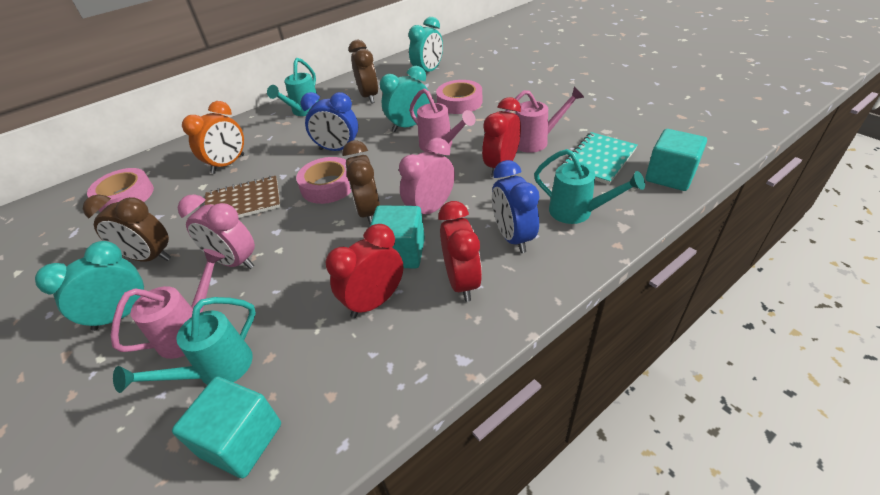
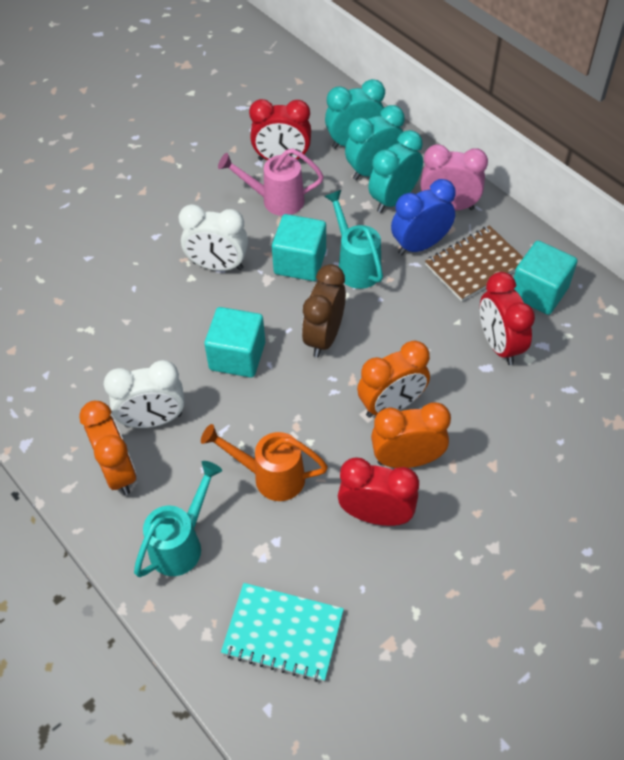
blue clock: [301,92,358,151] [492,160,540,253] = 2 -> [391,179,456,255] = 1
brown clock: [83,194,171,262] [342,140,380,224] [349,40,378,103] = 3 -> [302,264,346,357] = 1
orange clock: [182,101,244,174] = 1 -> [79,401,136,495] [357,340,430,418] [371,402,451,468] = 3
orange watering can: none = 0 -> [201,424,328,501] = 1
pink clock: [177,194,255,269] [399,138,455,214] = 2 -> [421,144,488,211] = 1
pink tape: [87,168,154,212] [296,157,351,204] [436,80,482,114] = 3 -> none = 0
pink watering can: [111,249,225,359] [409,88,476,152] [505,86,585,153] = 3 -> [218,148,324,216] = 1
turquoise watering can: [113,297,256,393] [267,58,319,116] [534,149,645,224] = 3 -> [134,461,222,577] [324,190,383,289] = 2
white clock: none = 0 -> [104,360,185,428] [179,204,248,271] = 2

